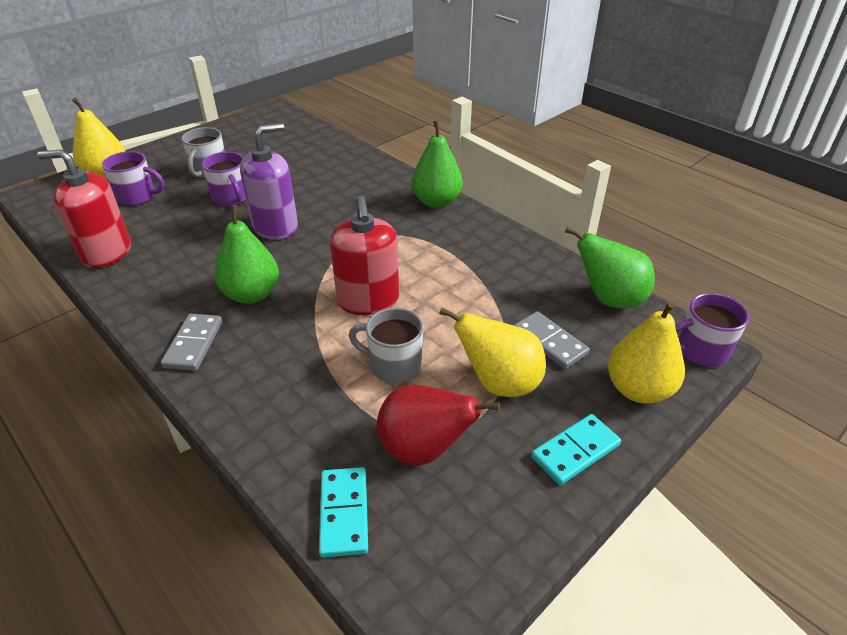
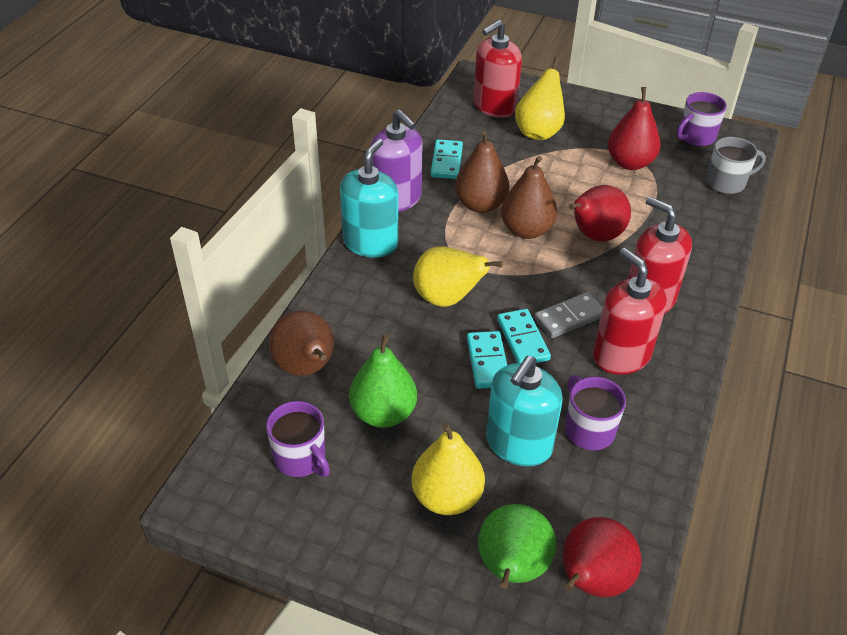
brown pear: none = 0 -> [269,311,334,376] [455,131,509,213] [501,156,557,239] = 3
green pear: [215,205,279,304] [411,120,463,208] [565,227,655,309] = 3 -> [349,334,417,428] [478,504,556,589] = 2
grey domino: [161,314,222,371] [514,311,590,369] = 2 -> [534,292,603,338] = 1
grey mug: [181,127,225,179] [349,308,423,383] = 2 -> [706,137,766,194] = 1
red pear: [377,384,500,466] = 1 -> [563,517,642,597] [569,185,631,242] [608,87,661,170] = 3
red soap dispenser: [37,149,131,268] [330,196,399,315] = 2 -> [473,20,522,118] [593,248,667,375] [628,197,692,314] = 3
turquoise domino: [319,467,368,558] [531,414,621,485] = 2 -> [431,139,463,179] [467,331,507,389] [497,309,551,363] = 3
turquoise soap dispenser: none = 0 -> [340,139,398,258] [486,356,563,467] = 2

